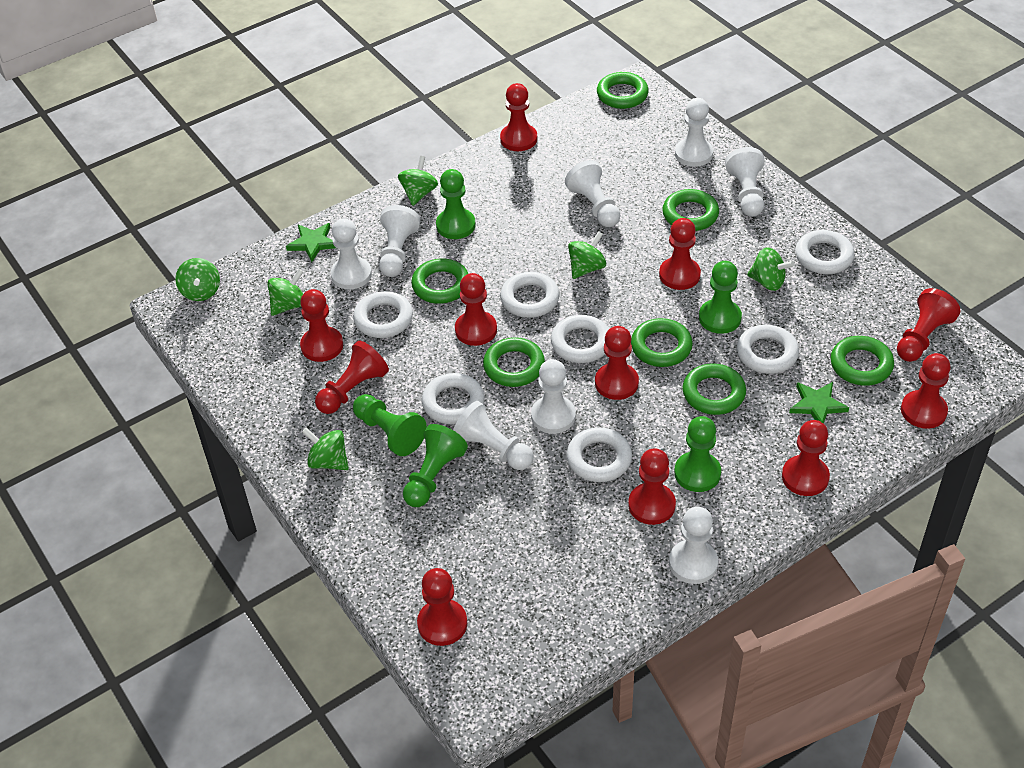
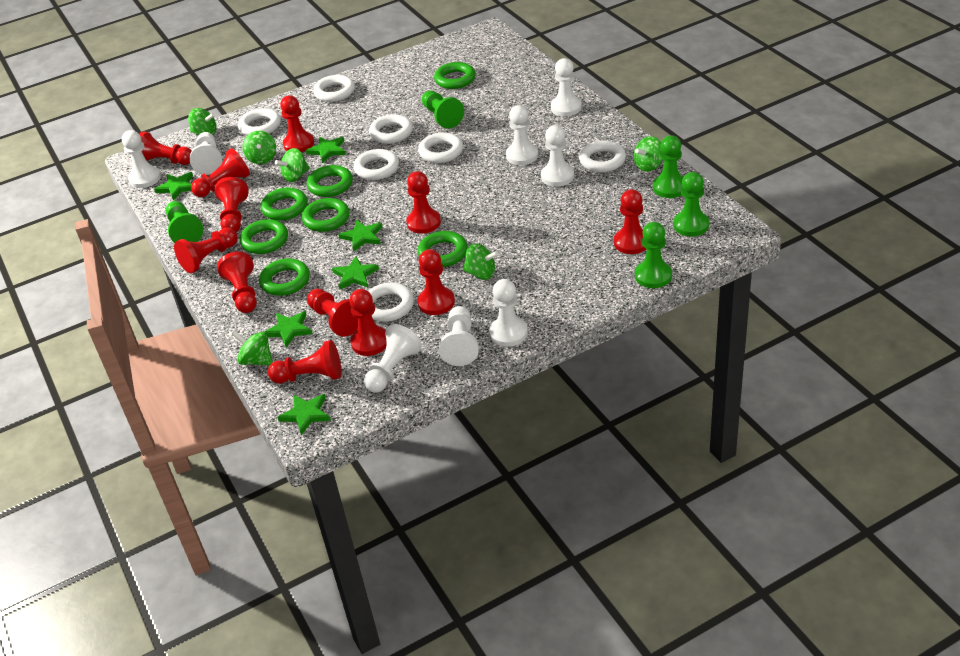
green star: [286,223,336,262] [789,382,849,424] = 2 -> [154,172,193,200] [265,311,313,348] [278,394,331,435] [305,137,346,163] [332,256,379,290] [338,219,383,252] = 6
red pawn: [300,289,343,362] [315,341,389,414] [417,568,467,646] [455,273,497,346] [500,83,537,151] [595,326,639,400] [628,448,676,525] [659,218,701,290] [782,420,830,496] [897,288,960,362] [901,353,951,429] = 11 -> [139,131,192,165] [174,228,238,273] [191,148,250,197] [215,177,248,232] [217,251,257,313] [268,340,342,384] [280,95,314,152] [307,289,358,337] [349,289,386,356] [406,171,441,234] [417,249,455,315] [614,189,646,254] = 12

